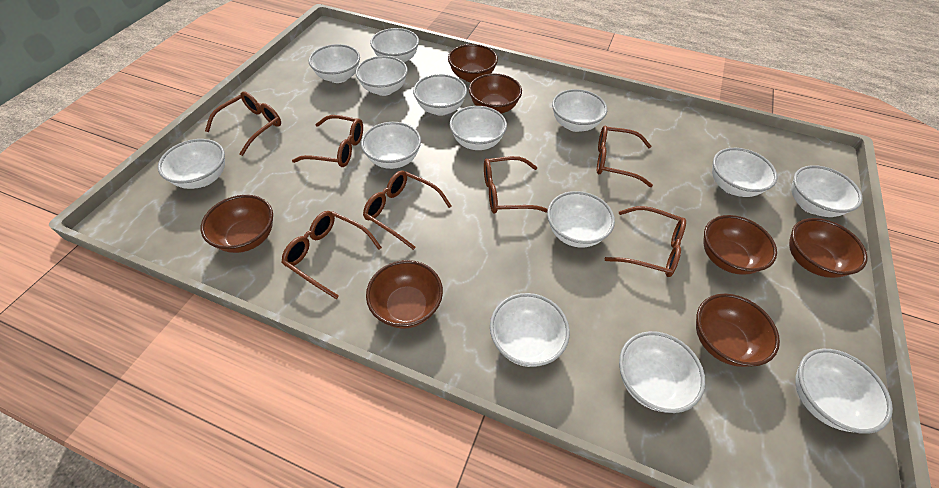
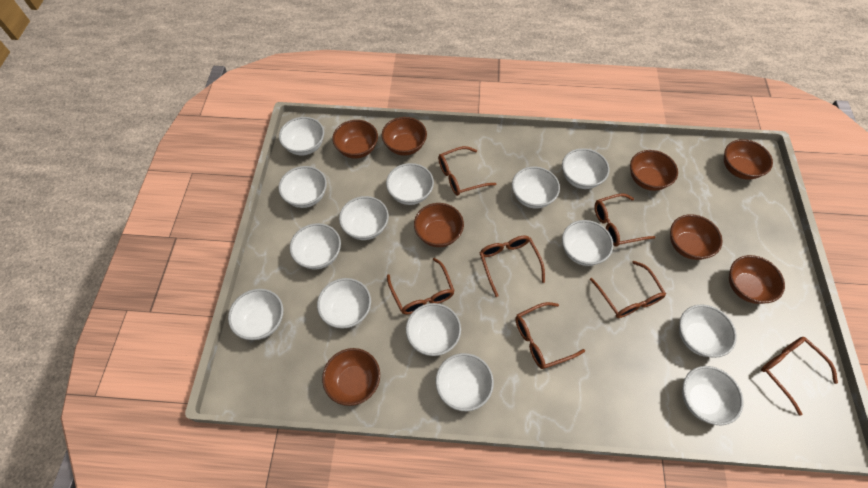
brown bowl: [201,195,273,253] [366,260,443,329] [448,44,498,82] [469,73,522,114] [696,294,780,367] [703,215,777,275] [789,218,868,278] = 7 -> [322,348,380,406] [332,120,378,159] [382,117,427,156] [414,203,464,247] [630,150,678,191] [670,214,723,260] [724,139,773,180] [729,255,785,304] = 8

